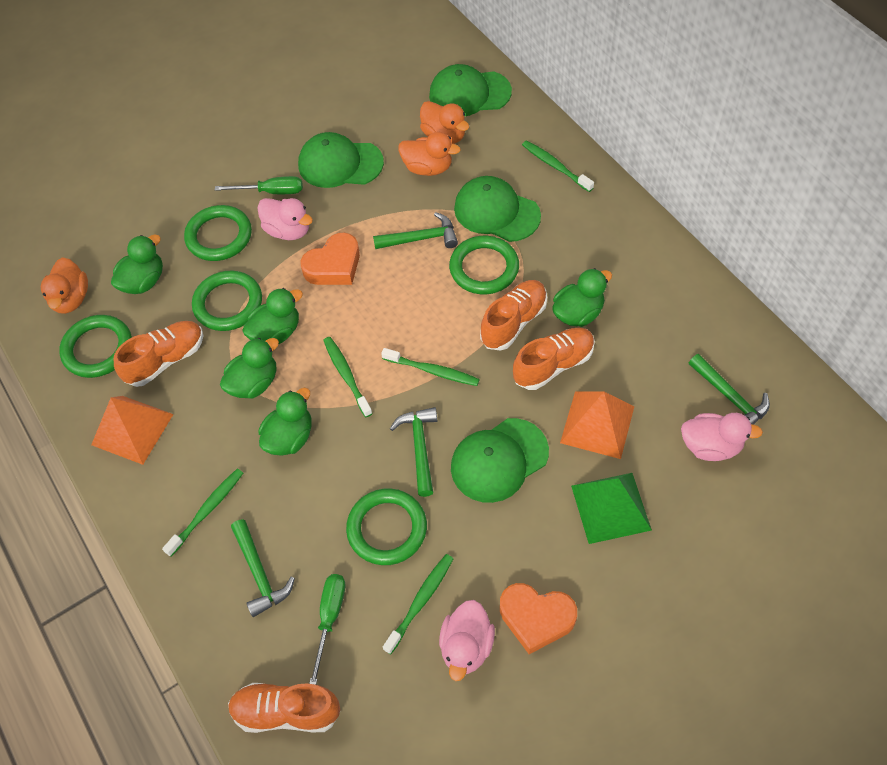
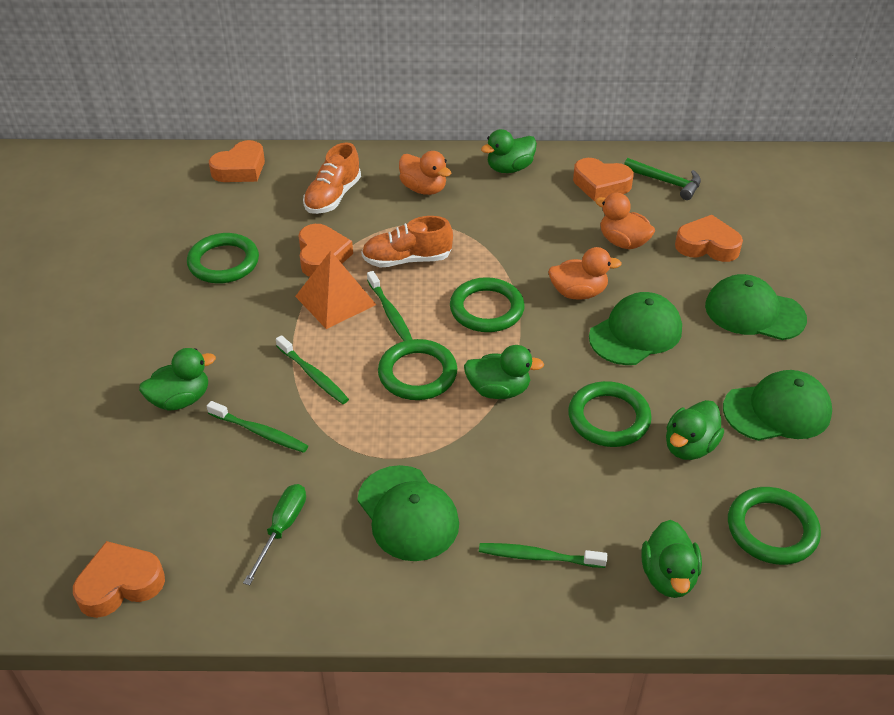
green hammer: [231,519,295,617] [373,212,458,249] [390,407,437,497] [689,354,770,425] = 4 -> [624,158,701,200] = 1
green pyramid: [571,473,652,544] = 1 -> none = 0
green screwdriver: [215,176,303,194] [309,574,345,685] = 2 -> [243,484,306,585] = 1
green toothbrush: [162,469,243,557] [323,337,373,417] [381,348,480,386] [383,554,453,654] [522,140,594,192] = 5 -> [207,401,308,453] [276,335,349,404] [367,271,413,341] [479,543,607,568] = 4
orange heart: [300,233,360,285] [500,583,577,654] = 2 -> [73,541,165,618] [209,140,265,182] [298,224,353,277] [573,158,634,201] [675,215,743,262] = 5
orange pyramid: [91,396,174,465] [560,391,634,459] = 2 -> [295,251,376,329] = 1
orange shoe: [114,321,204,387] [228,683,341,733] [480,280,547,351] [513,327,595,390] = 4 -> [303,142,361,214] [362,216,453,267] = 2
pink duck: [257,198,313,240] [439,600,495,681] [681,413,763,461] = 3 -> none = 0

